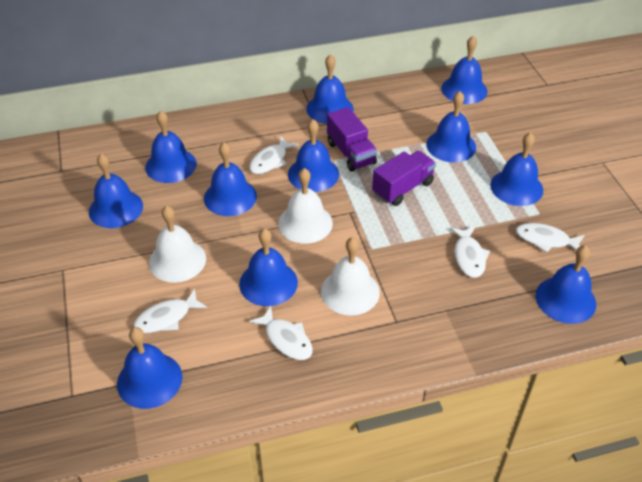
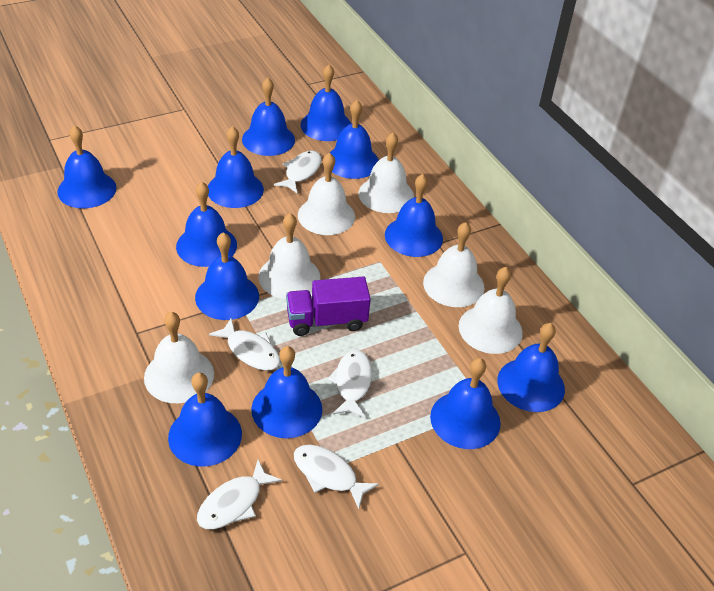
blue bell: [89,154,143,228] [117,327,182,409] [145,110,197,183] [204,142,257,216] [239,228,298,306] [288,119,339,192] [306,54,353,124] [426,91,476,162] [441,36,488,104] [490,132,543,206] [536,245,596,324] = 11 -> [57,125,116,208] [168,372,242,467] [176,181,237,267] [195,232,259,320] [208,126,264,208] [242,78,295,156] [251,346,322,438] [300,64,351,141] [330,100,379,179] [385,174,443,257] [430,358,501,449] [497,323,565,412] = 12
purple truck: [327,107,377,172] [372,151,436,206] = 2 -> [286,277,371,336] = 1
white bell: [149,205,206,283] [278,168,333,244] [321,237,380,316] = 3 -> [144,312,214,403] [258,213,320,299] [298,153,355,235] [358,133,414,213] [423,222,484,307] [459,267,523,354] = 6

